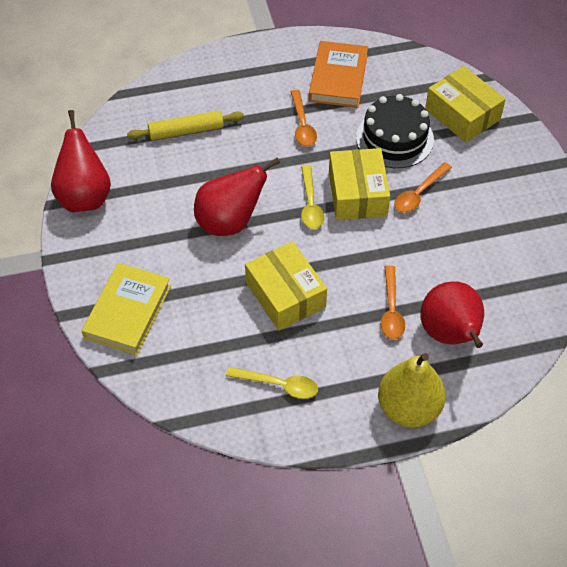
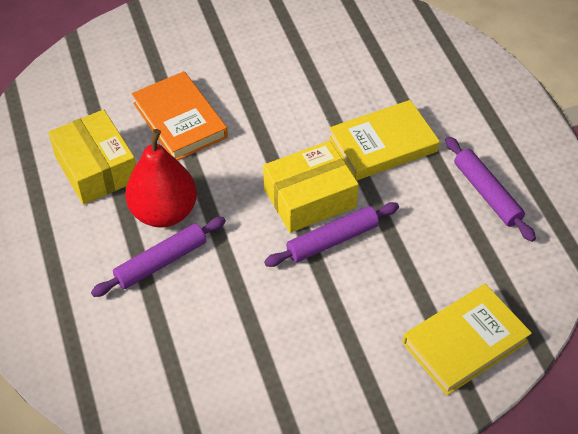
black cake: [356,94,434,168] = 1 -> none = 0
orange spoon: [291,90,317,147] [381,265,405,339] [394,162,452,213] = 3 -> none = 0
purple rolling pin: none = 0 -> [91,217,226,297] [264,202,399,267] [445,136,536,242] = 3
red pear: [51,110,111,212] [194,157,280,236] [420,281,484,348] = 3 -> [125,129,197,228] = 1
yellow book: [82,263,171,355] = 1 -> [329,100,440,180] [403,284,532,396] = 2
yellow box: [245,241,327,331] [329,148,390,220] [425,66,506,143] = 3 -> [48,109,136,205] [263,141,359,233] = 2
yellow pear: [378,353,446,428] = 1 -> none = 0
yellow rolling pin: [127,110,244,140] = 1 -> none = 0
yellow spoon: [226,367,318,399] [301,165,324,229] = 2 -> none = 0

